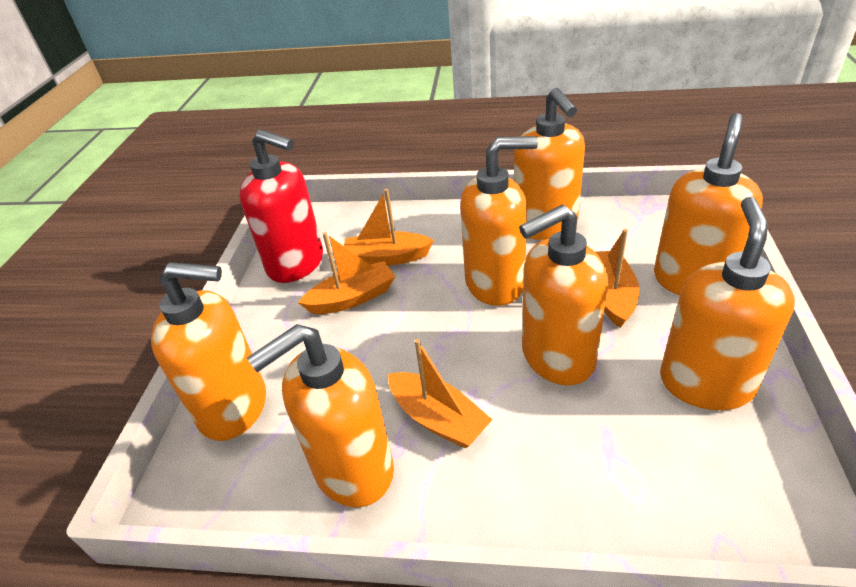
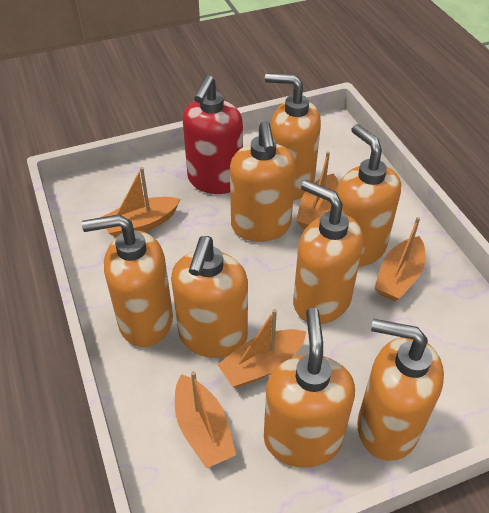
orange boat: [298,232,395,314] [344,189,434,266] [388,339,492,448] [595,229,640,328] = 4 -> [100,167,180,238] [175,371,236,469] [217,309,306,388] [296,151,339,229] [374,217,425,301] = 5
orange soap dispenser: [151,262,266,441] [247,324,394,507] [460,136,538,306] [514,88,585,240] [519,205,608,385] [654,113,763,295] [660,197,795,410] = 7 -> [82,214,173,347] [171,236,248,358] [230,121,296,242] [264,308,355,468] [265,73,321,200] [293,180,363,324] [336,124,401,267] [357,319,444,461] = 8

